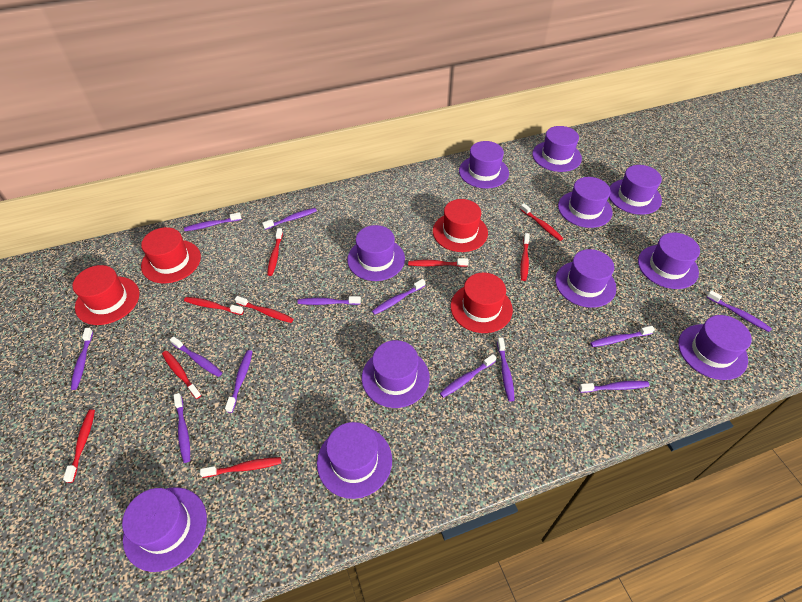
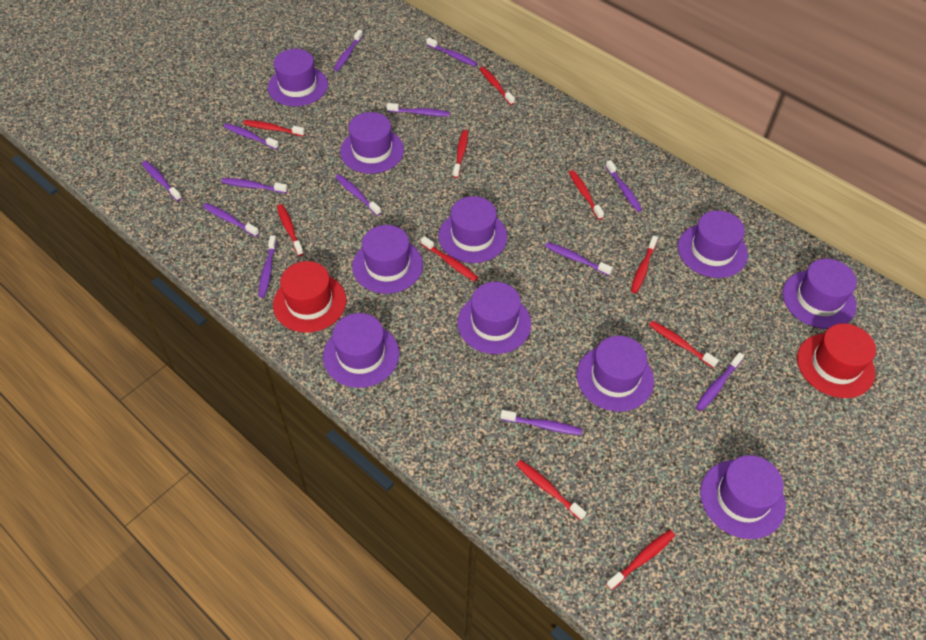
purple hat: [122,487,207,572] [317,422,392,499] [347,225,405,281] [362,340,430,408] [459,141,509,189] [532,126,582,172] [555,249,616,308] [558,177,612,228] [609,165,662,215] [638,232,700,289] [678,315,752,380] = 11 -> [268,49,328,106] [323,313,399,388] [340,112,404,174] [352,225,423,294] [439,196,507,263] [457,282,531,354] [577,336,654,411] [678,210,748,278] [700,455,786,539] [782,259,857,329] = 10
red hat: [72,265,140,325] [141,227,201,283] [433,199,488,252] [451,273,513,333] = 4 -> [273,261,346,333] [797,323,876,398] = 2
red toothbrush: [63,410,95,483] [162,351,201,399] [184,297,244,315] [200,457,281,478] [235,296,293,323] [267,228,283,276] [408,258,469,267] [520,203,563,241] [520,233,530,281] = 9 -> [243,120,305,136] [277,204,304,256] [421,236,478,282] [453,130,468,178] [479,67,515,105] [516,460,587,520] [569,170,604,220] [606,530,675,590] [631,235,658,293] [649,321,719,368] = 10

